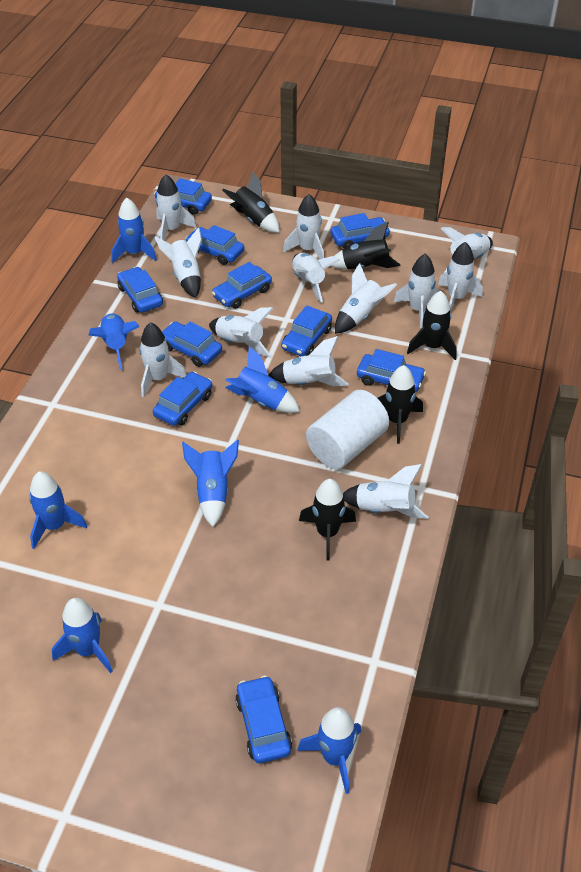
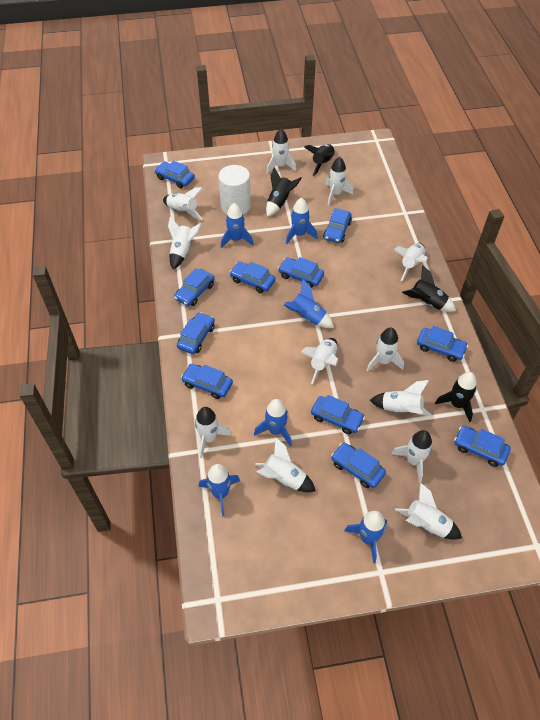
black rocket: [222,172,280,233] [299,479,356,560] [331,222,401,269] [378,365,423,444] [407,291,457,360] = 5 -> [266,168,302,217] [304,144,335,176] [402,265,456,312] [435,372,477,422] = 4
blue car: [117,267,163,313] [153,372,212,426] [154,178,212,215] [162,321,222,367] [185,225,244,265] [212,262,272,309] [235,675,292,763] [281,305,332,356] [330,213,390,249] [357,349,426,392] = 10 -> [155,160,195,188] [174,268,215,306] [177,312,215,354] [181,364,233,399] [230,262,276,293] [278,257,324,288] [311,395,365,434] [323,208,352,243] [331,443,386,488] [417,326,468,362] [454,426,511,467] = 11
blue rocket: [29,471,87,549] [52,598,113,673] [89,313,140,370] [111,198,157,263] [182,439,239,527] [225,346,300,413] [297,707,361,794] = 7 -> [199,464,240,517] [221,203,253,248] [254,399,292,447] [284,280,334,328] [286,198,317,244] [344,511,387,563] = 6

